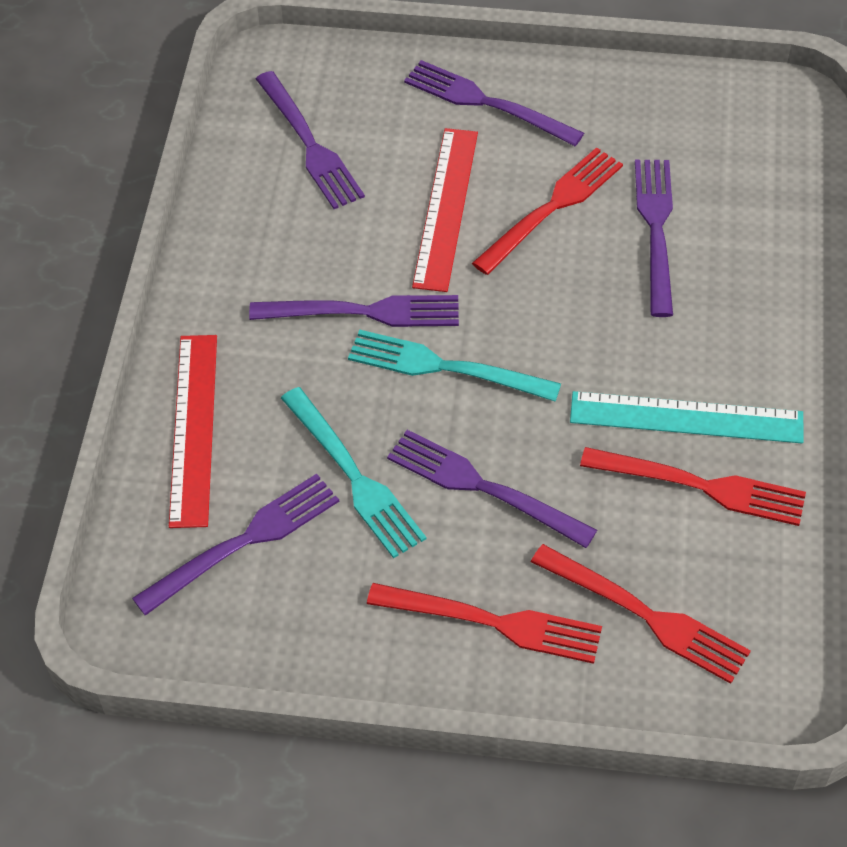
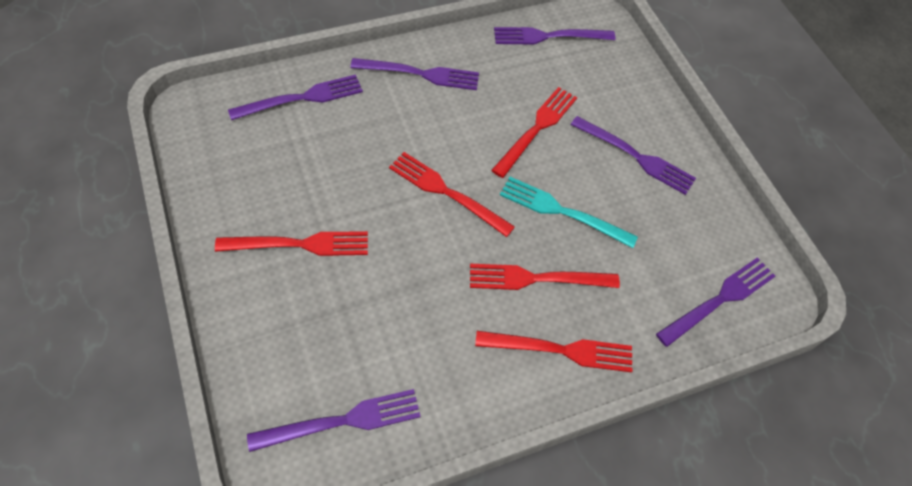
red fork: [367,583,602,664] [472,147,623,275] [531,544,751,684] [580,447,806,526] = 4 -> [215,231,368,256] [389,152,515,237] [470,264,620,290] [475,331,632,372] [491,87,577,178] = 5
red ruler: [169,335,217,528] [412,128,478,292] = 2 -> none = 0
turquoise fork: [281,387,426,558] [348,330,561,402] = 2 -> [500,177,638,248] = 1
turquoise ruler: [570,391,803,443] = 1 -> none = 0

